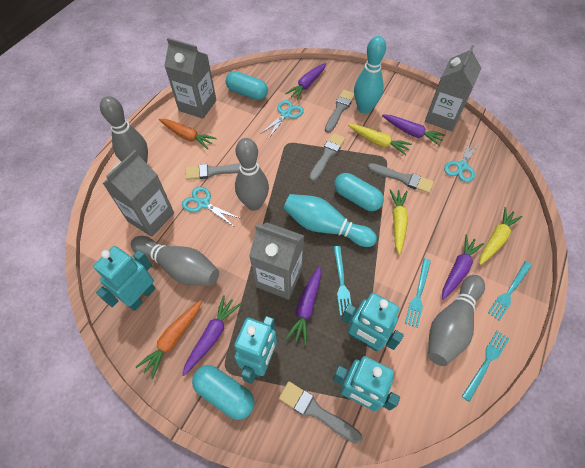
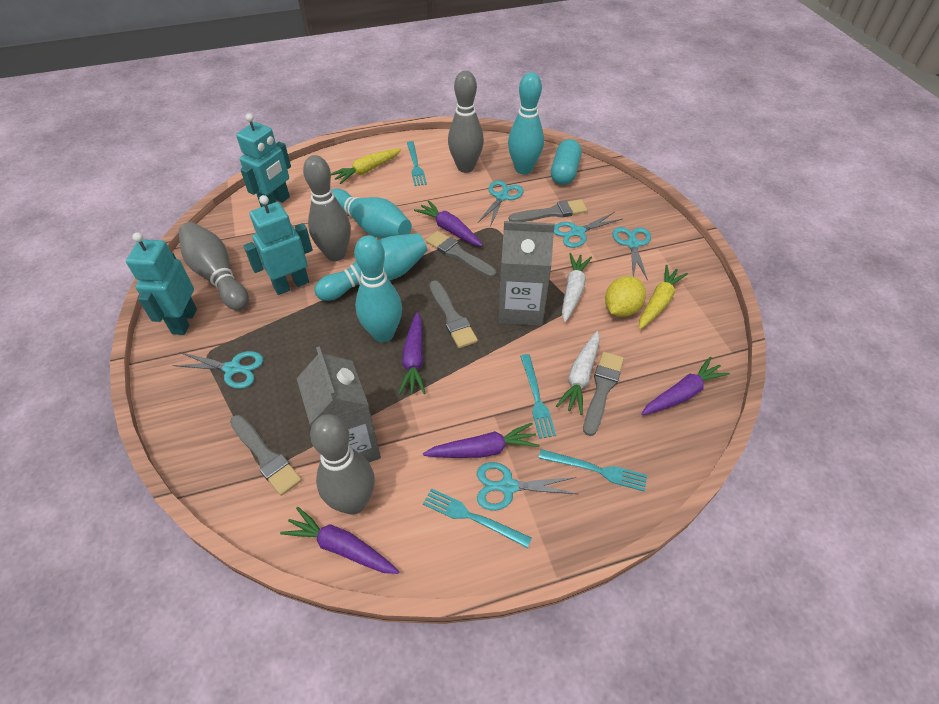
grey carton: [102,150,174,237] [164,38,216,119] [249,222,304,300] [425,45,481,131] = 4 -> [297,346,381,462] [498,221,555,326] = 2
orange carrot: [136,300,202,379] [159,119,217,149] = 2 -> none = 0
turquoise bowling pin: [284,194,377,247] [354,36,386,114] = 2 -> [314,233,427,301] [332,188,412,239] [354,235,402,342] [508,72,544,175] = 4
turquoise capsule: [192,365,254,420] [226,71,268,100] [334,173,384,211] = 3 -> [551,139,582,185] = 1
turquoise robot: [93,246,156,311] [234,316,277,384] [333,356,400,411] [342,293,404,351] = 4 -> [126,232,197,335] [236,113,291,207] [243,195,313,295] = 3
turquoise scissors: [182,187,241,226] [260,100,304,139] [444,139,480,182] = 3 -> [172,351,263,389] [477,462,578,511] [478,180,523,227] [554,212,622,248] [613,227,651,281] = 5
white carrot: none = 0 -> [556,331,600,415] [562,253,592,322] = 2
yellow carrot: [348,124,412,155] [390,189,408,255] [479,207,522,265] = 3 -> [331,148,401,184] [639,265,688,330] = 2
yellow lemon: none = 0 -> [605,276,646,317] = 1

